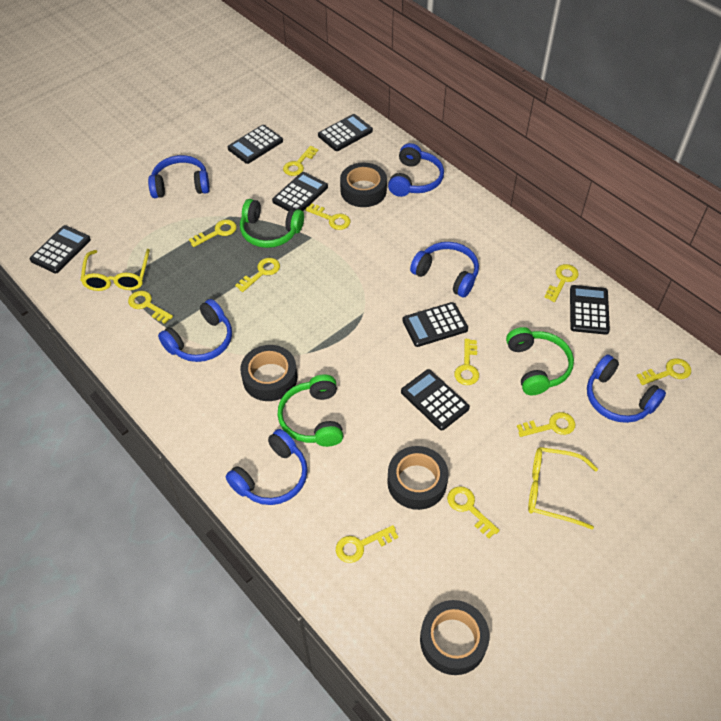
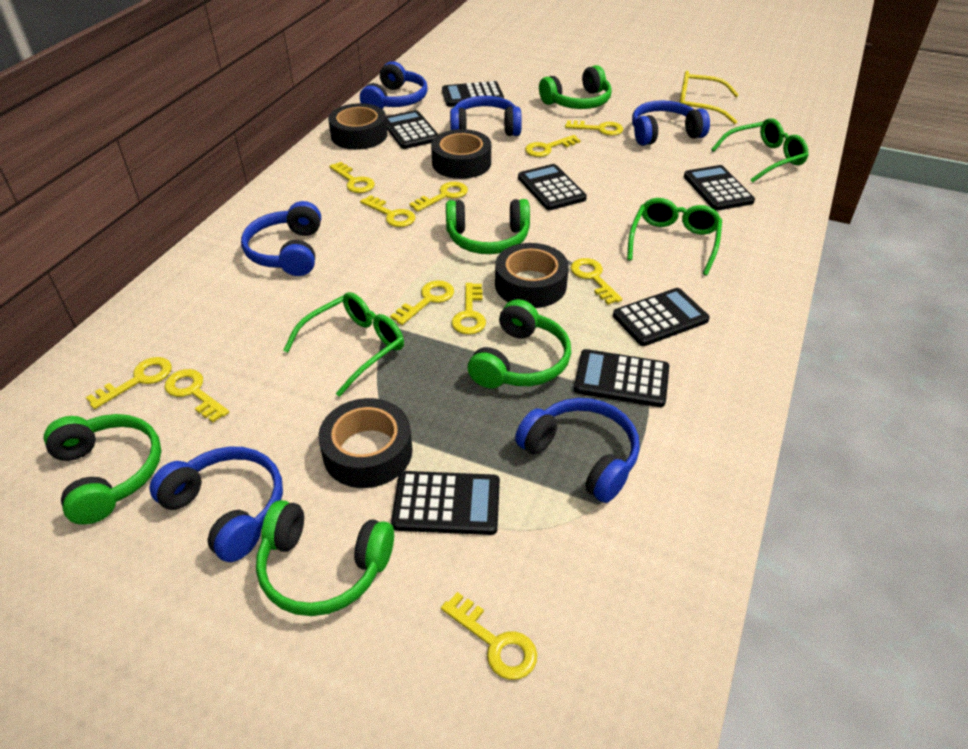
green glasses: none = 0 -> [283,292,404,397] [627,198,722,276] [711,118,809,183] = 3
green headphones: [240,199,304,248] [277,374,343,447] [506,327,574,395] = 3 -> [44,414,161,525] [256,500,394,616] [446,199,530,254] [468,299,571,388] [539,65,612,109] = 5
yellow glasses: [80,249,150,291] [528,447,598,529] = 2 -> [679,71,739,124] = 1

